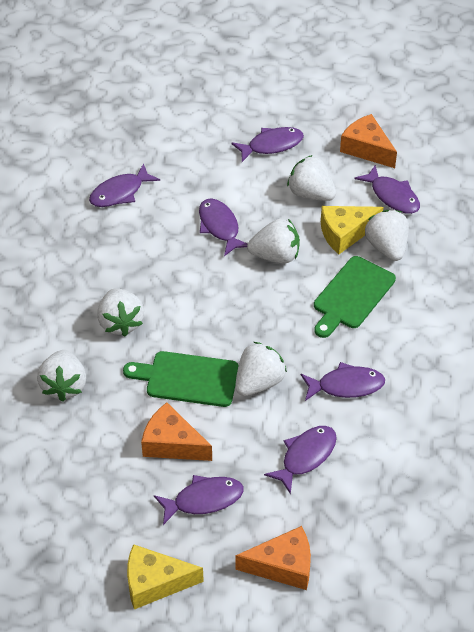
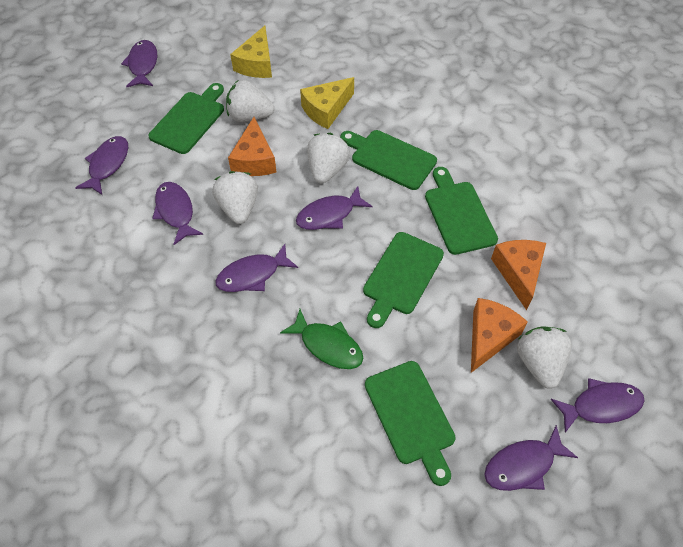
green cutting board: [123,351,239,407] [314,256,396,338] = 2 -> [148,83,224,154] [340,130,437,190] [363,232,444,328] [365,361,456,486] [425,167,498,255] = 5
green fish: none = 0 -> [280,309,363,369] = 1
white strawberry: [37,350,86,401] [97,288,144,337] [235,342,287,396] [247,219,300,263] [287,155,336,201] [365,210,409,261] = 6 -> [212,171,258,224] [226,80,274,122] [307,133,350,184] [517,326,572,389] = 4

